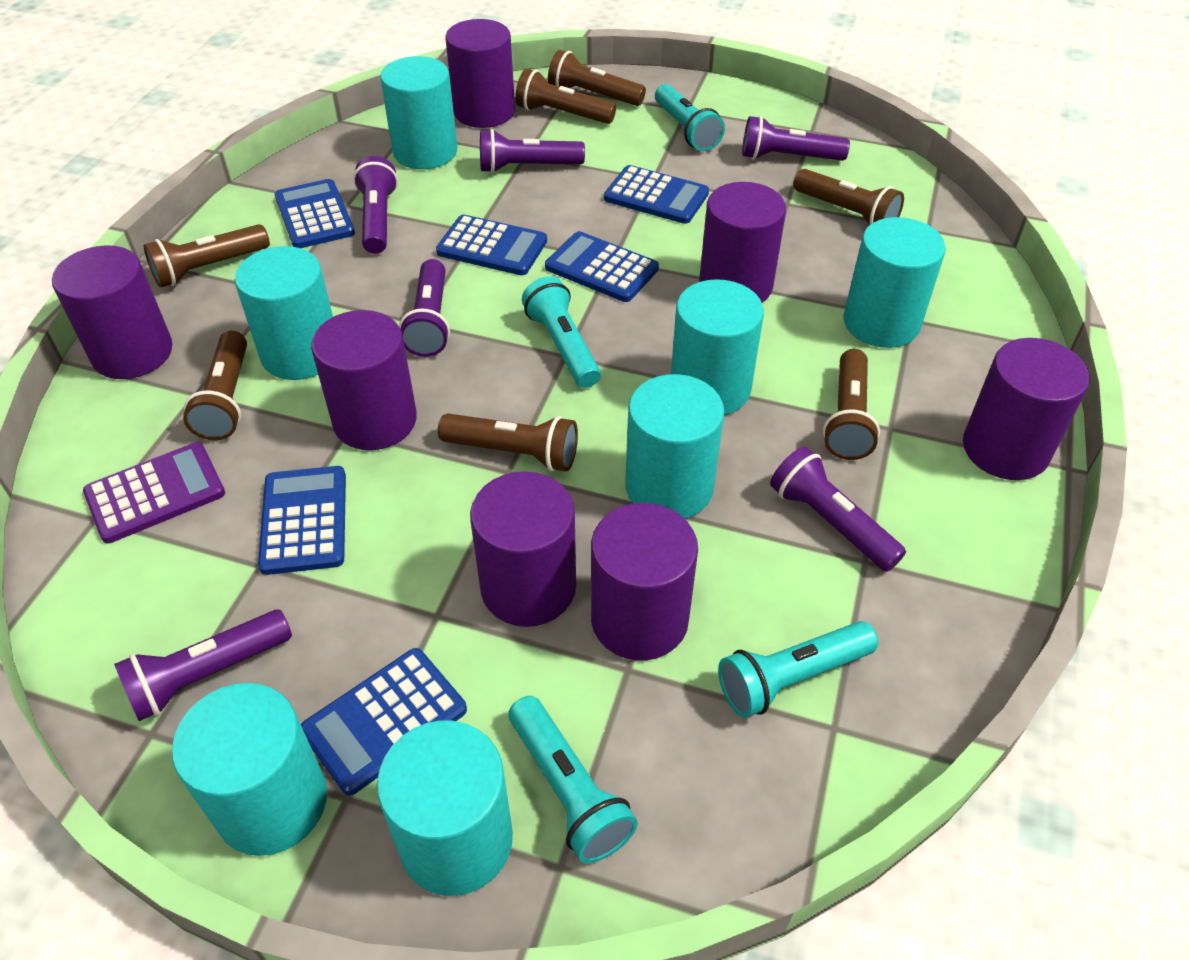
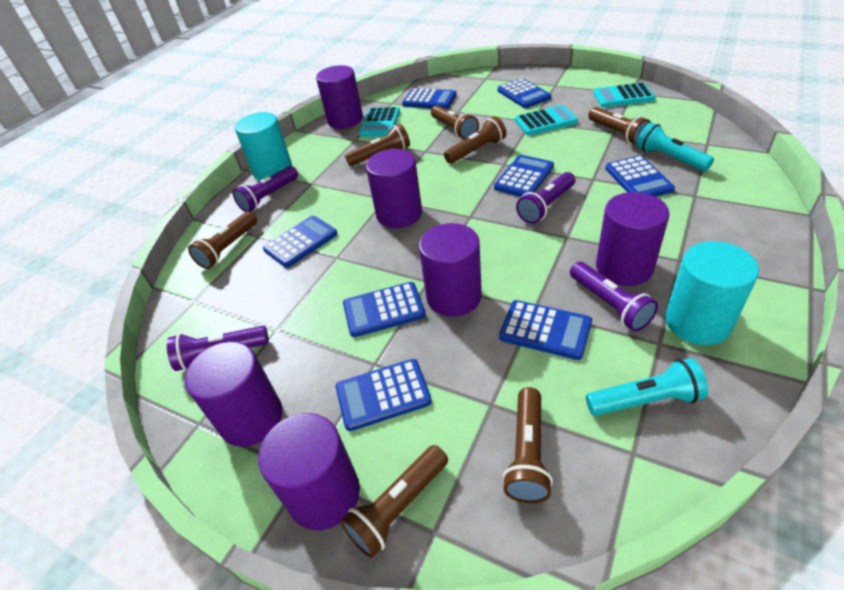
blue calculator: [258,466,346,575] [275,179,355,248] [301,648,467,795] [436,215,547,275] [545,231,659,302] [604,165,709,224] = 6 -> [263,216,337,268] [336,359,432,431] [343,282,426,337] [402,88,457,109] [494,155,554,197] [497,78,551,108] [499,300,592,360] [605,155,675,197] = 8
purple calculator: [83,442,225,543] = 1 -> none = 0
purple cylinder: [52,245,172,379] [311,310,417,450] [445,19,515,128] [470,471,576,627] [591,503,698,660] [699,182,786,303] [963,338,1090,480] = 7 -> [185,341,283,447] [258,413,360,530] [316,65,363,129] [366,149,422,228] [419,223,482,317] [596,192,670,286] = 6
purple flashlight: [114,609,292,721] [353,156,398,254] [399,259,450,357] [480,129,585,173] [742,116,850,161] [770,446,906,572] = 6 -> [167,326,269,371] [233,166,298,212] [516,172,575,224] [570,262,658,332] = 4
turquoise calculator: none = 0 -> [359,107,400,137] [515,105,578,136] [593,82,655,108] = 3
turquoise cylinder: [172,683,327,856] [234,246,333,380] [377,720,513,896] [380,56,457,169] [625,374,724,519] [671,279,764,415] [843,217,946,348] = 7 -> [235,112,292,181] [665,241,759,345] = 2
turquoise flashlight: [509,696,638,864] [522,276,601,388] [655,84,725,151] [718,621,878,718] = 4 -> [586,358,708,416] [637,122,714,171] = 2

